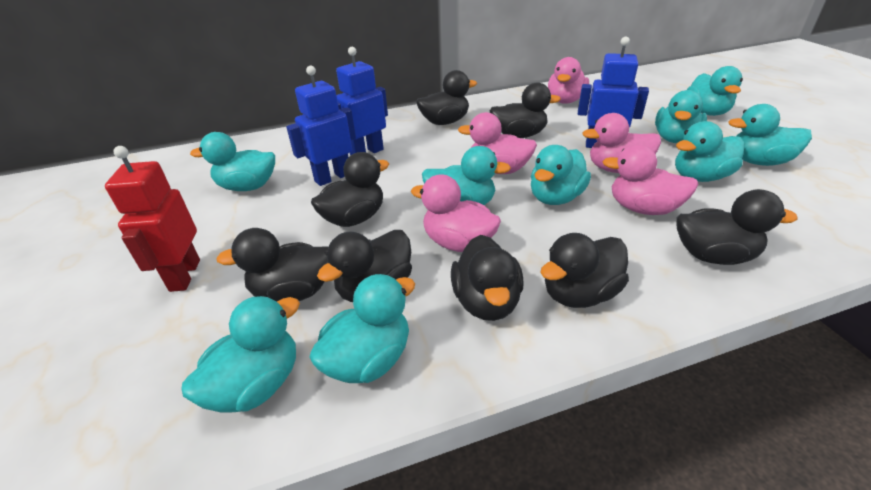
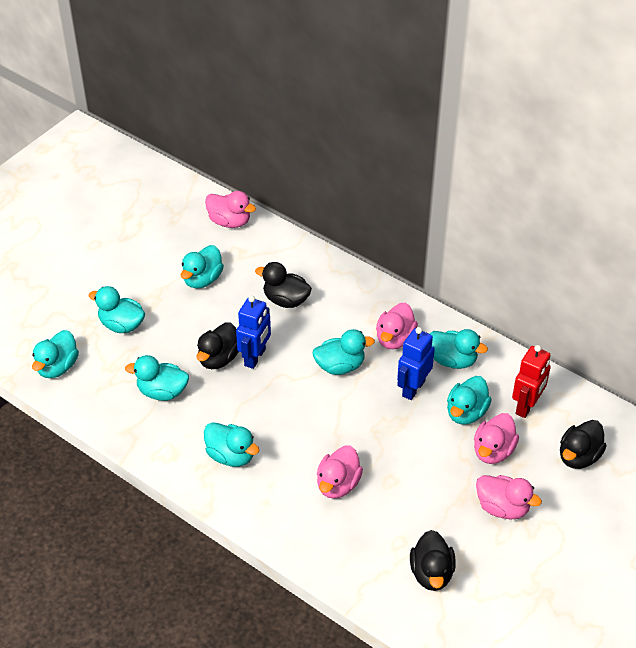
black duck: [216,228,328,302] [311,152,389,227] [317,230,412,302] [416,70,477,125] [451,235,524,321] [490,82,561,138] [540,233,629,308] [677,189,798,265] = 8 -> [197,322,239,369] [255,262,312,308] [410,530,456,591] [560,420,606,469] = 4
blue robot: [286,65,356,186] [336,47,388,156] [578,37,649,148] = 3 -> [236,296,271,369] [397,327,435,400] = 2
turquoise duck: [181,296,300,413] [190,132,275,191] [310,274,415,383] [422,146,511,205] [531,145,591,205] [655,90,707,143] [675,121,744,182] [687,66,743,116] [728,104,812,166] = 9 -> [32,330,79,378] [89,286,145,333] [125,355,189,401] [181,245,224,289] [204,422,259,467] [312,329,375,375] [429,329,488,369] [447,376,492,425] = 8

